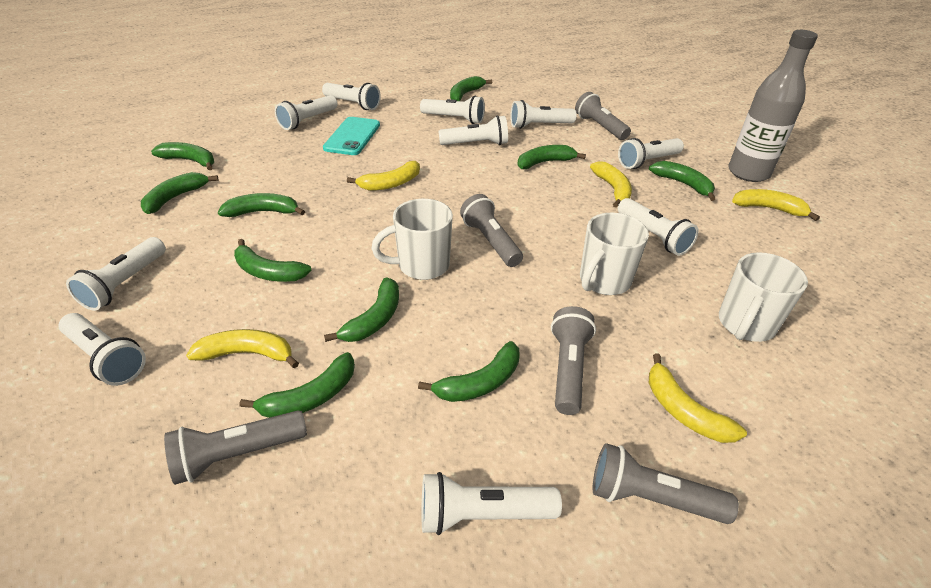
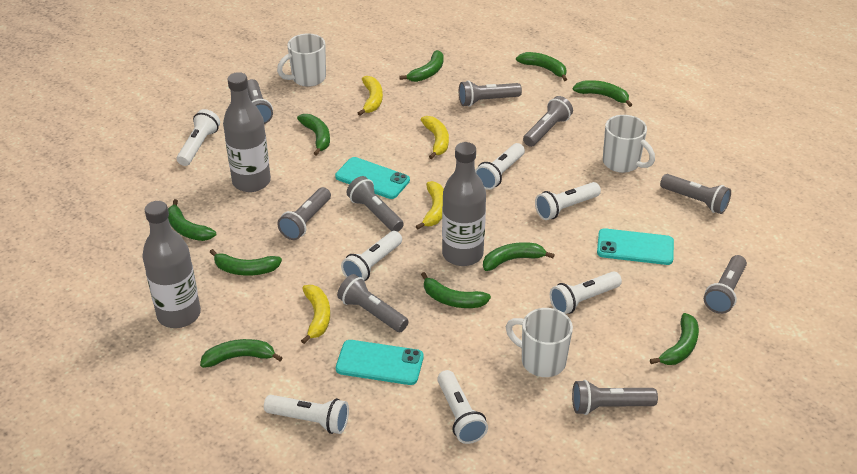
grey bottle: [728,30,818,182] = 1 -> [142,201,201,328] [223,72,271,192] [442,142,486,266] = 3
grey flashlight: [164,410,307,485] [460,194,523,267] [551,306,596,415] [575,92,631,140] [593,443,739,524] = 5 -> [247,79,273,124] [277,187,331,240] [337,274,409,332] [347,176,404,232] [459,80,522,107] [523,96,573,147] [572,380,658,415] [660,174,731,214] [704,255,747,314] = 9
turquoise phone: [323,117,380,155] = 1 -> [335,157,410,199] [336,340,424,385] [597,228,674,265] = 3
white flashlight: [59,313,146,386] [66,237,166,311] [275,95,338,130] [322,83,381,110] [420,96,485,124] [421,472,562,535] [438,115,508,145] [510,100,577,129] [618,138,684,169] [618,198,699,256] = 10 -> [177,109,220,166] [264,395,349,434] [341,231,402,281] [437,370,488,444] [475,143,525,190] [535,182,601,220] [550,271,622,314] = 7
yellow banana: [186,329,299,368] [347,161,420,191] [590,161,632,208] [649,353,747,443] [732,189,820,221] = 5 -> [301,285,330,344] [358,76,383,116] [416,181,444,230] [421,116,449,159] = 4

